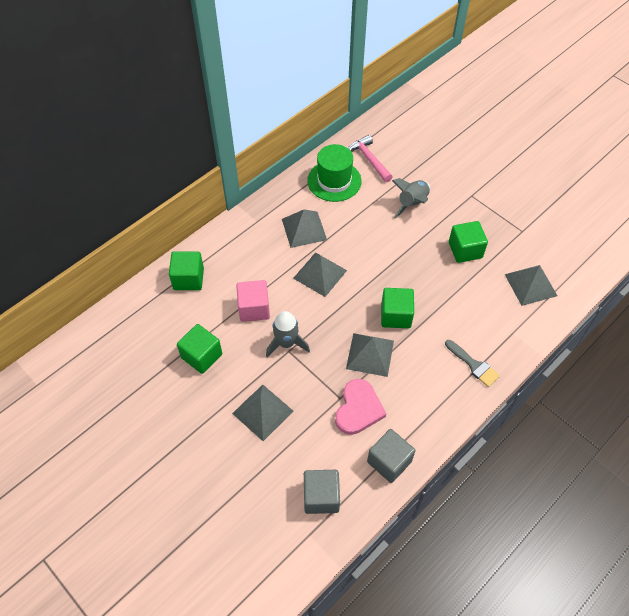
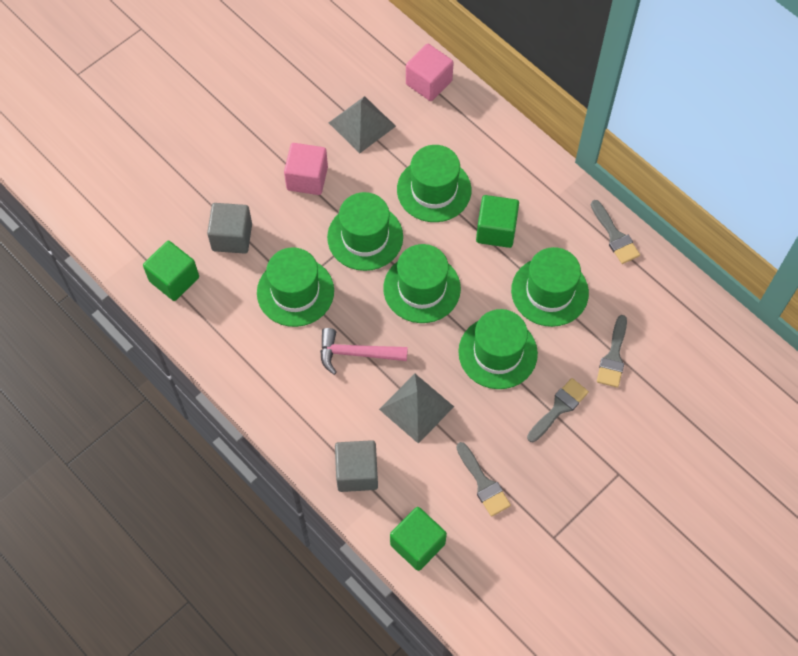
green cube: [169,251,204,290] [177,324,222,374] [381,288,414,328] [449,221,488,263] = 4 -> [143,241,199,301] [390,507,447,571] [476,195,519,248] = 3
green hat: [307,144,361,202] = 1 -> [257,247,334,327] [327,192,403,271] [383,244,461,323] [397,145,471,222] [458,309,538,389] [511,247,589,327] = 6
grey brush: [445,340,500,387] = 1 -> [456,442,511,517] [527,378,589,442] [591,200,640,264] [597,315,627,388] = 4
grey pyramid: [232,385,293,441] [282,209,327,248] [293,252,347,297] [346,333,394,377] [505,265,557,306] = 5 -> [329,96,396,153] [379,374,454,444] = 2
grey rocket: [266,311,310,357] [392,178,430,218] = 2 -> none = 0
pink cube: [236,280,270,322] = 1 -> [284,143,328,195] [406,44,454,101] = 2
pink heart: [335,379,386,435] = 1 -> none = 0

